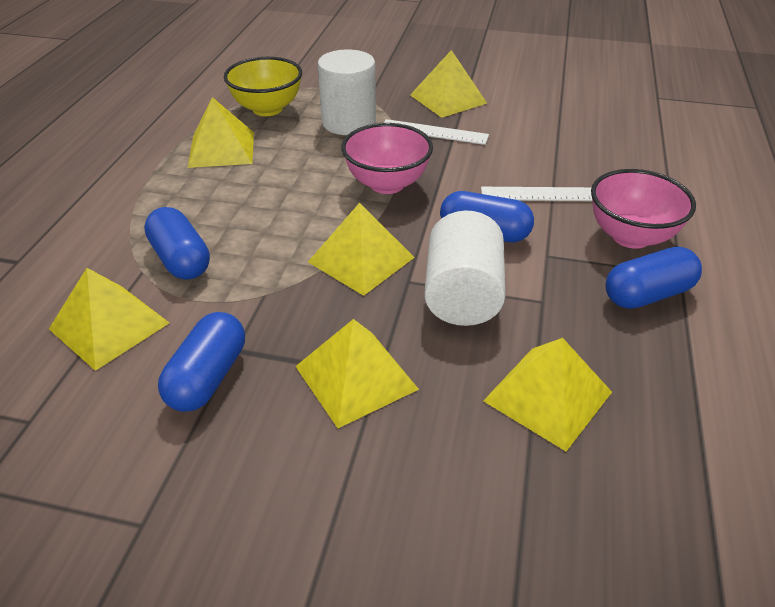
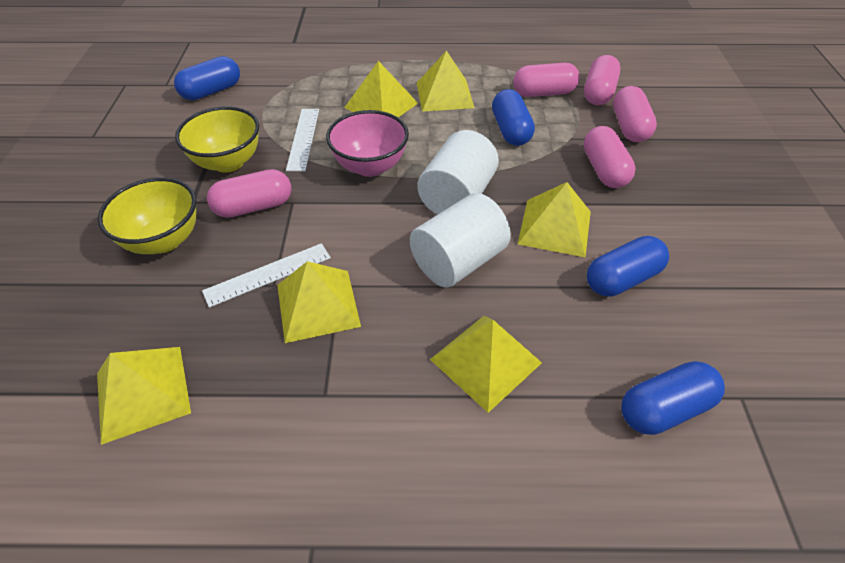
pink bowl: [341,123,433,194] [591,169,696,249] = 2 -> [326,110,409,177] = 1
pink capsule: none = 0 -> [207,169,292,218] [513,63,580,97] [584,55,620,105] [584,126,636,188] [613,86,657,142] = 5
yellow bowl: [224,57,302,116] = 1 -> [98,177,196,254] [175,106,259,173] = 2

